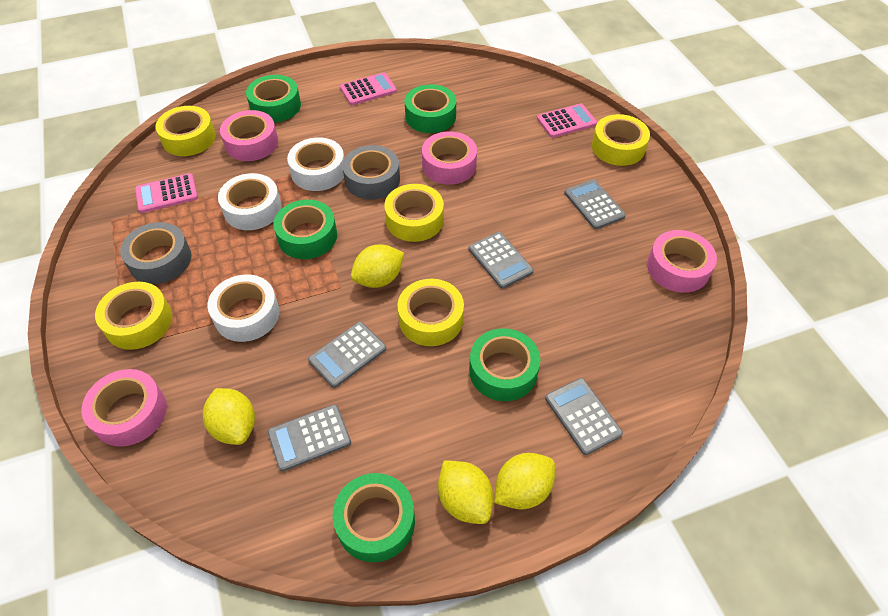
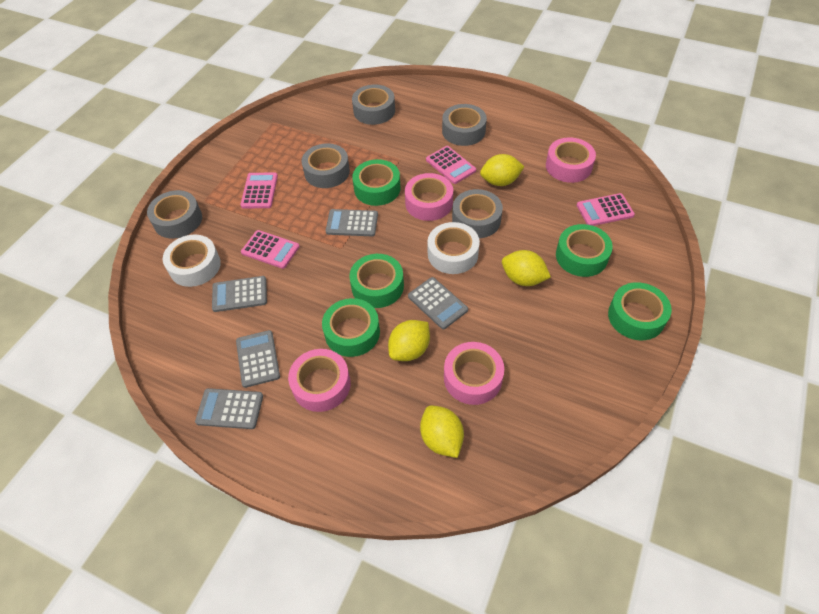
grey tape: [120,222,192,284] [342,145,400,200] = 2 -> [147,190,202,239] [302,143,350,188] [352,85,395,125] [442,104,487,146] [452,189,503,238] = 5
pink calculator: [135,173,198,213] [340,72,397,105] [537,103,597,138] = 3 -> [240,173,278,208] [241,230,300,269] [426,146,476,184] [577,193,635,226] = 4
white tape: [208,275,280,342] [218,173,282,230] [287,137,344,191] = 3 -> [163,235,221,287] [428,222,480,274] = 2
yellow tape: [95,282,172,350] [155,106,216,156] [384,184,444,242] [398,279,464,346] [592,114,650,166] = 5 -> none = 0

